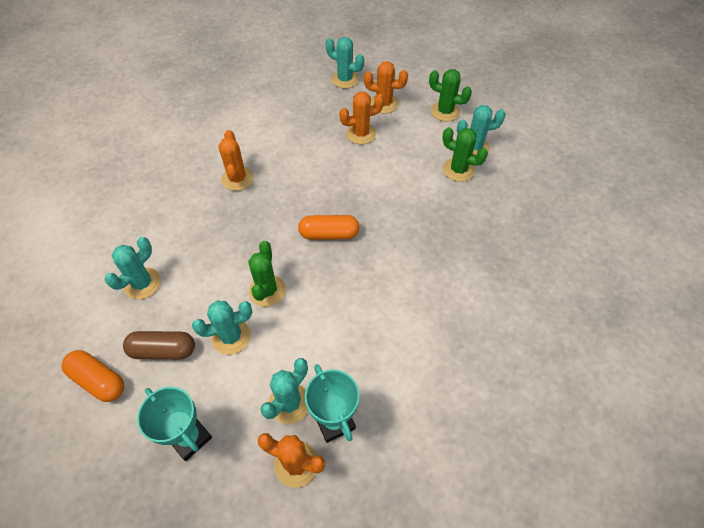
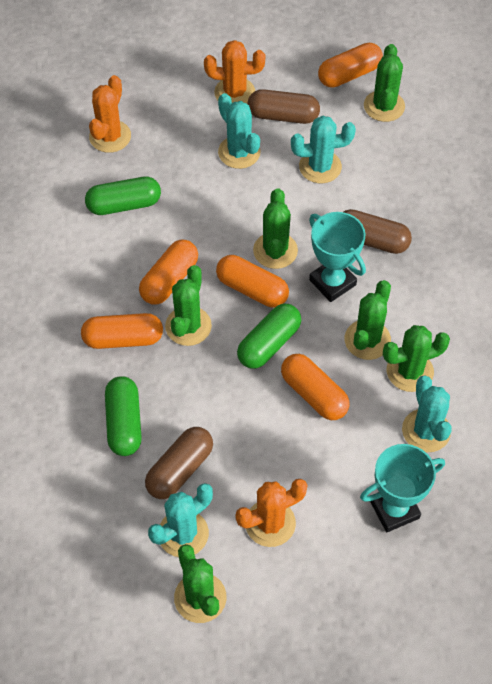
brown capsule: [123,331,195,360] = 1 -> [145,427,213,499] [248,89,320,124] [344,209,412,254] = 3
green cactus: [248,241,286,307] [429,69,472,121] [442,127,488,182] = 3 -> [165,265,212,346] [174,544,227,623] [253,188,298,269] [345,280,391,360] [364,44,405,122] [383,325,450,392] = 6
green capsule: none = 0 -> [85,176,161,215] [105,376,142,456] [237,304,301,369] = 3
orange cactus: [219,130,254,191] [258,433,325,488] [339,92,384,144] [364,61,408,114] = 4 -> [89,75,131,153] [204,40,265,104] [235,479,307,547] = 3
orange capsule: [61,350,124,402] [298,215,359,240] = 2 -> [81,313,163,349] [139,240,198,305] [216,255,289,308] [281,354,349,420] [318,43,383,88] = 5
turquoise cactus: [105,237,161,299] [192,300,252,355] [260,358,308,424] [326,37,364,89] [457,105,506,155] = 5 -> [148,483,213,557] [218,93,261,169] [291,116,356,183] [402,375,452,452] = 4

